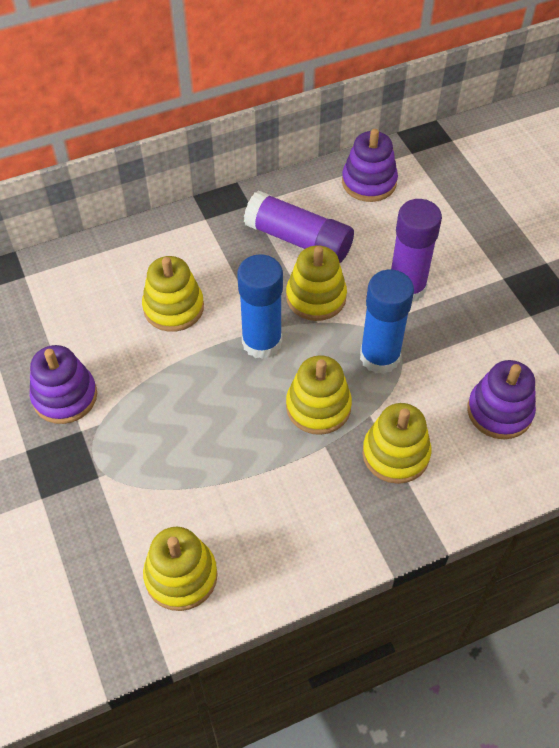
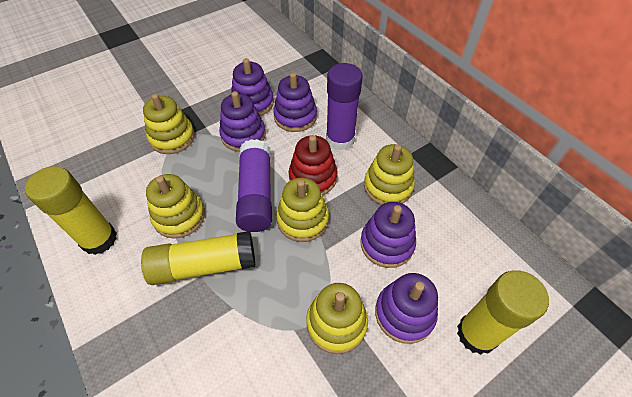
blue glue stick: [237,254,283,359] [360,270,414,374] = 2 -> none = 0
purple stacking toy: [30,345,97,424] [342,129,398,202] [467,360,536,439] = 3 -> [219,91,266,152] [231,58,274,116] [273,72,317,132] [360,202,416,268] [375,273,438,344] = 5
red stacking toy: none = 0 -> [289,135,338,195] = 1
yellow glue stick: none = 0 -> [25,166,117,255] [141,231,255,285] [457,270,549,355] = 3

